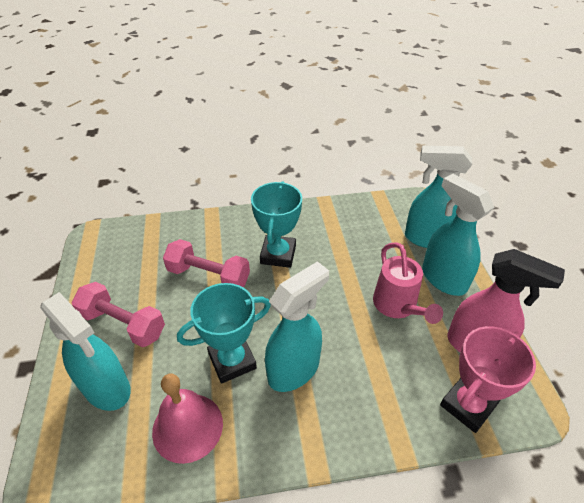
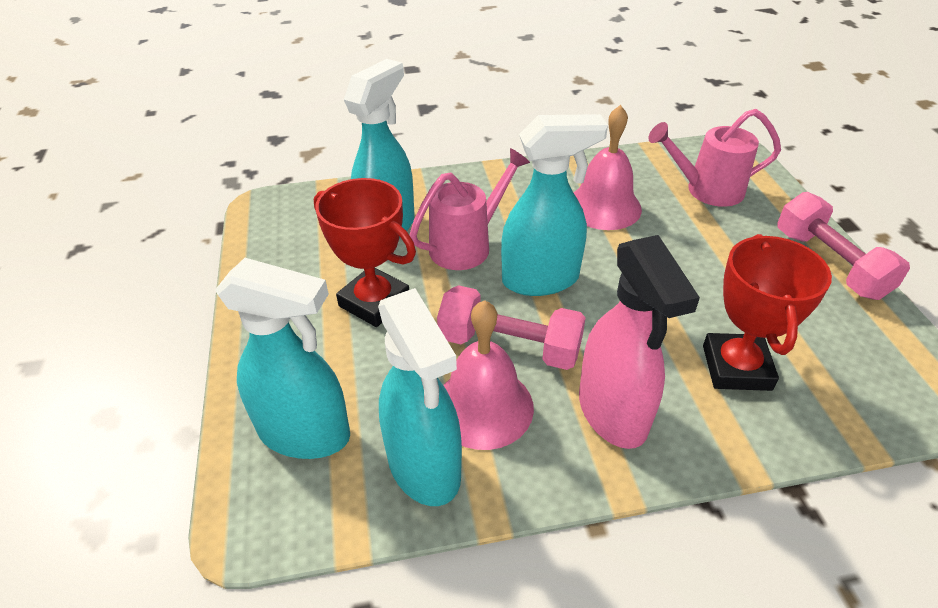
pink bell: [152,373,223,464] = 1 -> [443,300,534,450] [574,105,642,230] = 2
pink trophy: [440,326,536,433] = 1 -> none = 0
pink watering can: [373,242,443,324] = 1 -> [410,148,530,270] [648,109,781,207] = 2
red trophy: none = 0 -> [314,178,416,327] [703,234,832,391] = 2
turquoise trophy: [177,283,271,384] [251,182,302,268] = 2 -> none = 0

